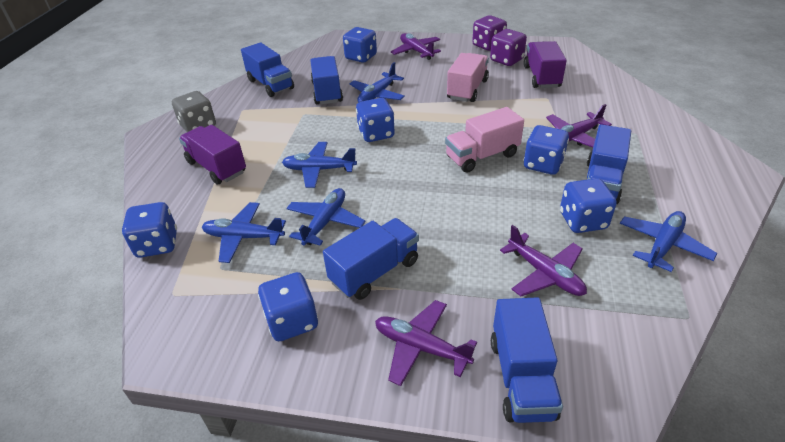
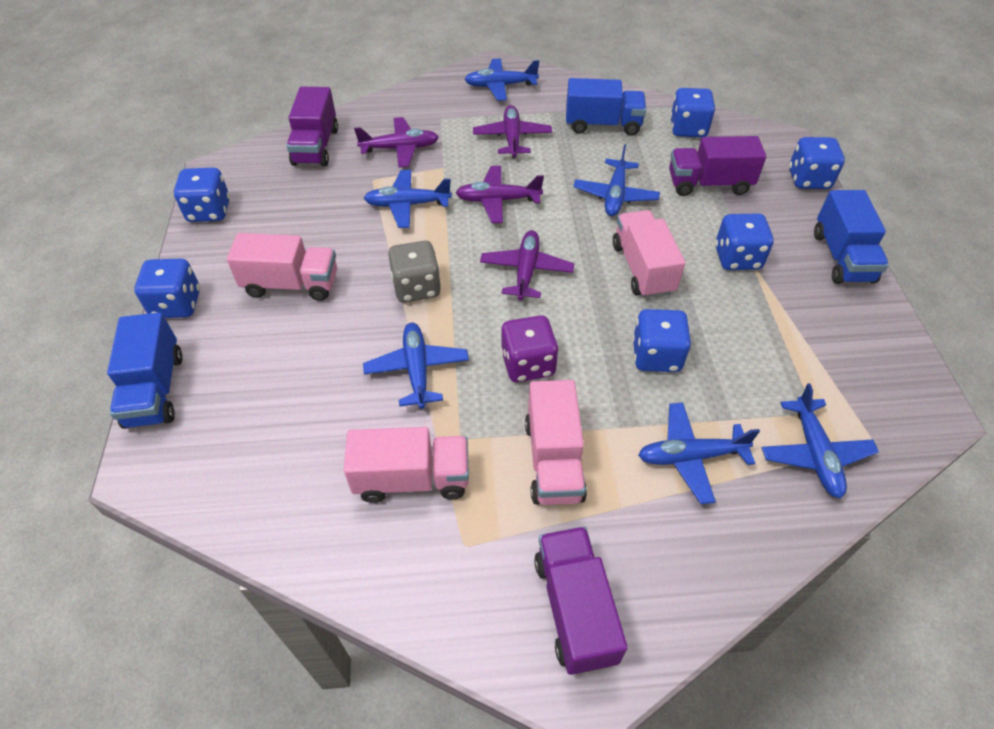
blue plane: [202,202,286,263] [282,142,357,188] [286,188,366,246] [349,62,405,103] [620,211,717,272] = 5 -> [363,323,469,409] [364,170,452,228] [464,59,539,101] [573,144,660,216] [638,402,760,504] [762,383,879,498] = 6
blue truck: [241,42,294,97] [310,56,343,105] [323,218,419,300] [491,297,563,423] [587,124,631,204] = 5 -> [107,312,183,429] [566,78,646,136] [814,190,889,284] = 3
pink truck: [445,107,524,173] [447,53,489,102] = 2 -> [227,233,337,301] [344,427,469,503] [525,380,587,505] [613,210,685,298] = 4
purple dice: [472,15,507,51] [490,29,527,66] = 2 -> [501,315,559,382] = 1
purple truck: [179,125,246,185] [524,41,567,88] = 2 -> [287,87,338,166] [534,527,628,675] [669,136,766,196] = 3

